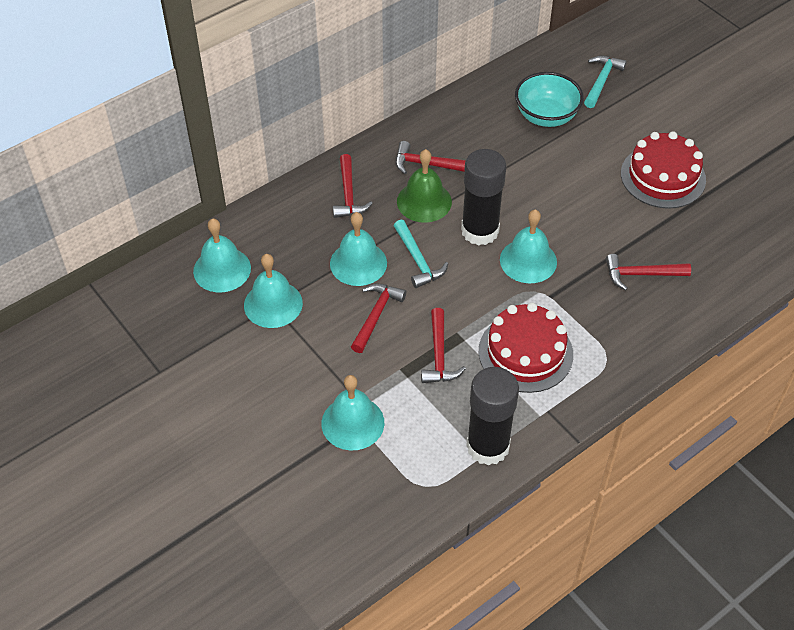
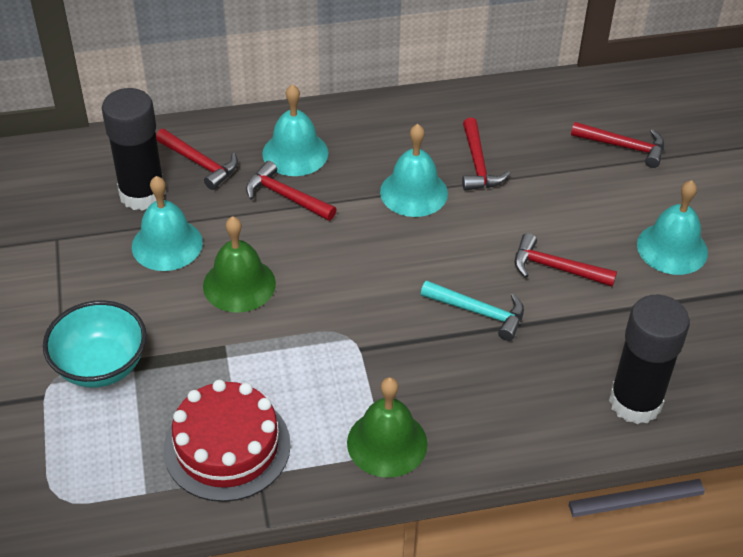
green bell: [397,149,452,223] = 1 -> [203,216,276,313] [347,377,428,478] = 2
red cake: [479,303,573,393] [621,131,706,209] = 2 -> [164,380,291,502] = 1
turquoise bell: [193,219,251,292] [244,254,303,328] [321,375,384,450] [330,212,387,286] [500,209,557,283] = 5 -> [132,176,203,271] [262,84,328,176] [380,124,448,217] [637,180,708,275] = 4
turquoise hammer: [394,220,448,288] [584,55,627,108] = 2 -> [421,280,524,341] = 1

